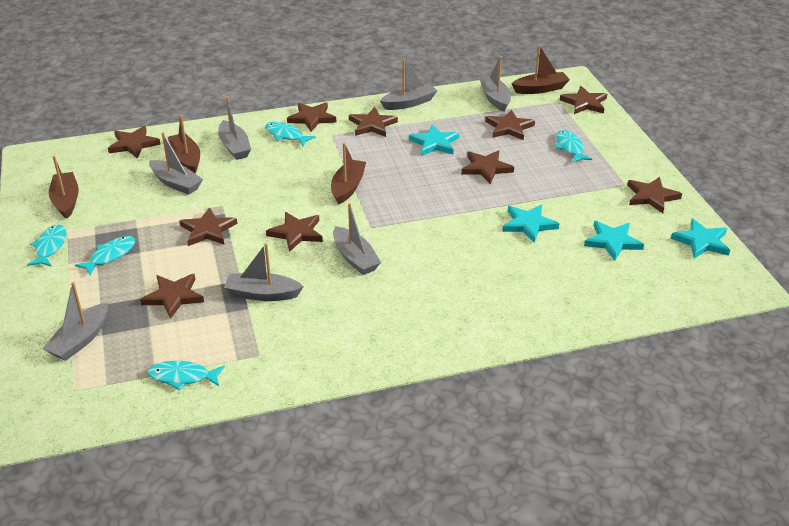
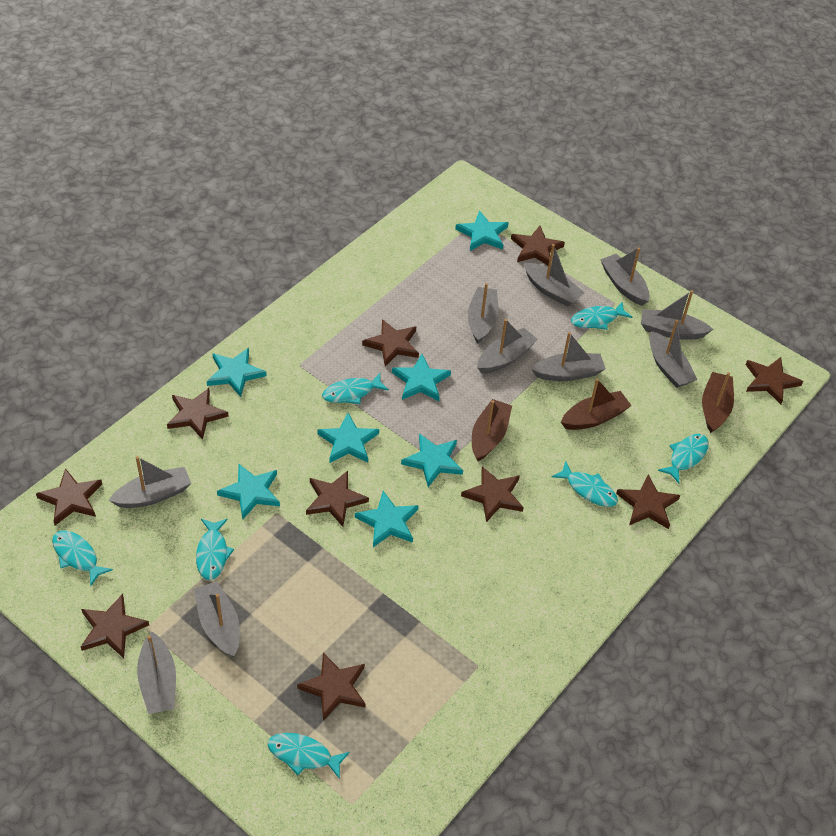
brown boat: [49,156,79,219] [168,115,200,173] [331,143,366,205] [512,45,570,94] = 4 -> [472,399,512,461] [561,379,632,430] [702,372,734,433] = 3
grey boat: [42,282,108,361] [149,132,203,195] [218,96,251,160] [224,243,304,301] [333,203,381,275] [380,59,437,110] [479,56,511,112] = 7 -> [109,456,192,508] [137,632,176,714] [194,581,240,657] [468,283,498,343] [477,319,538,374] [524,244,585,307] [531,332,606,381] [600,248,650,306] [641,290,713,339] [649,320,698,388] = 10
turquoise fish: [27,224,66,266] [75,236,135,276] [148,361,225,390] [265,122,316,146] [556,130,592,163] = 5 -> [52,530,113,586] [196,519,234,580] [268,733,350,779] [322,373,389,404] [552,461,618,507] [571,301,632,330] [658,434,709,483] = 7
turquoise star: [409,124,459,156] [502,204,559,243] [584,221,644,261] [671,218,730,259] = 4 -> [207,348,267,397] [217,464,280,519] [317,413,379,463] [355,491,419,547] [392,354,451,401] [401,433,463,487] [455,210,509,251] = 7

